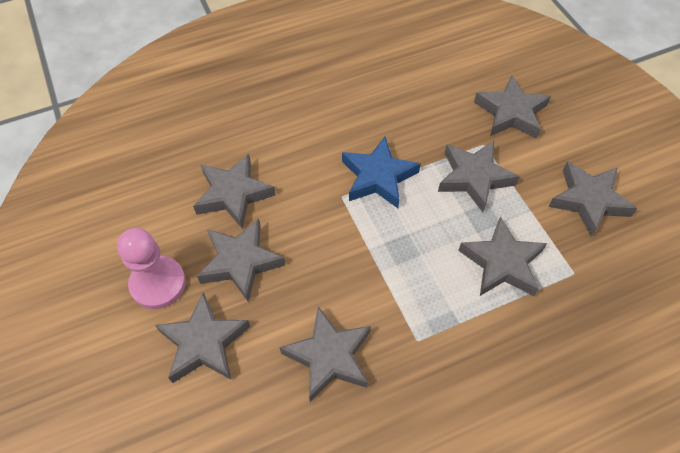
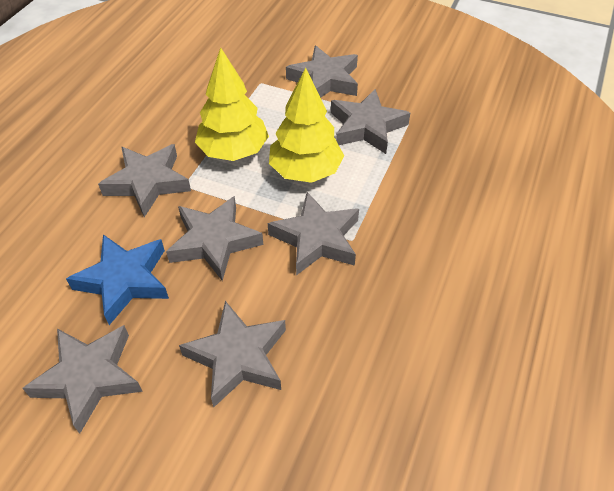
grey star: [155,292,250,383] [193,154,276,229] [197,219,285,302] [280,307,371,402] [438,141,520,212] [458,217,547,296] [474,75,551,139] [548,161,638,237] = 8 -> [22,325,143,434] [98,144,191,217] [166,196,263,281] [179,301,286,407] [268,192,359,275] [286,45,358,98] [331,89,410,154] = 7
pink pawn: [117,228,186,309] = 1 -> none = 0
yellow tree: none = 0 -> [195,47,269,161] [269,67,344,183] = 2

